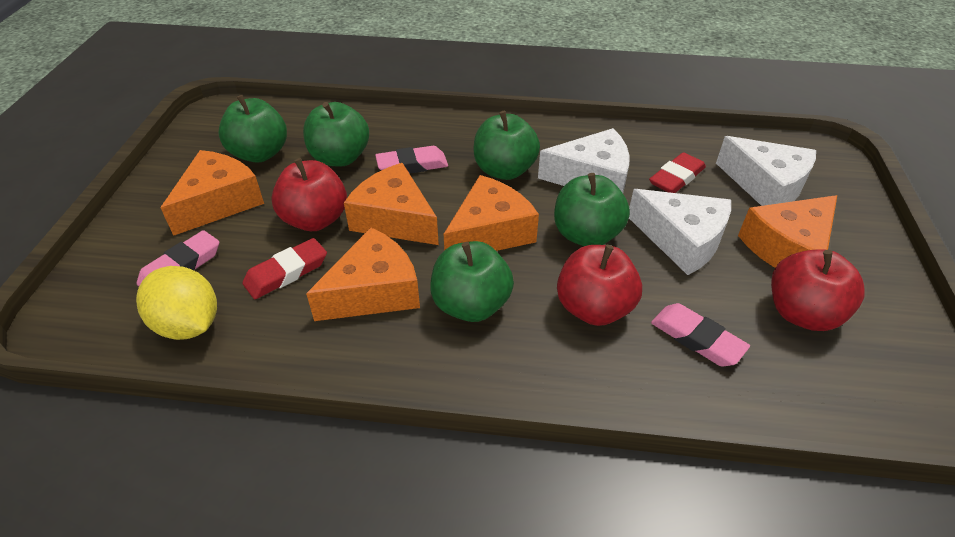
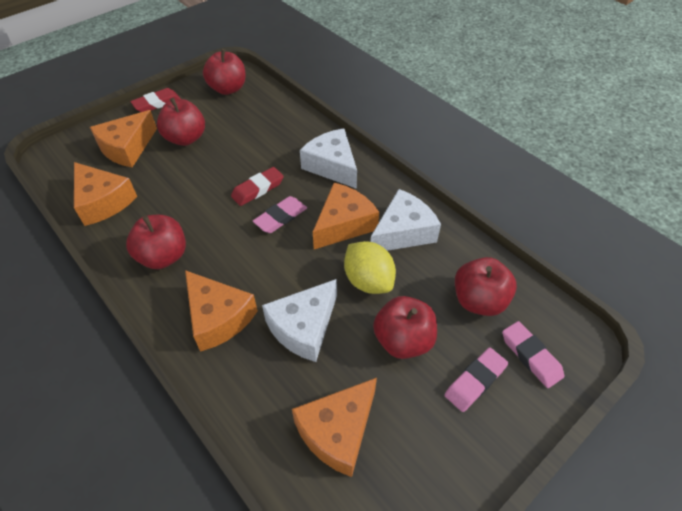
green apple: [218,95,287,163] [303,102,369,166] [430,241,514,322] [473,111,540,180] [554,173,630,246] = 5 -> none = 0
red apple: [271,158,347,231] [557,245,642,326] [771,249,864,331] = 3 -> [126,215,186,269] [157,98,205,146] [203,49,246,95] [373,296,437,359] [455,257,517,316] = 5

